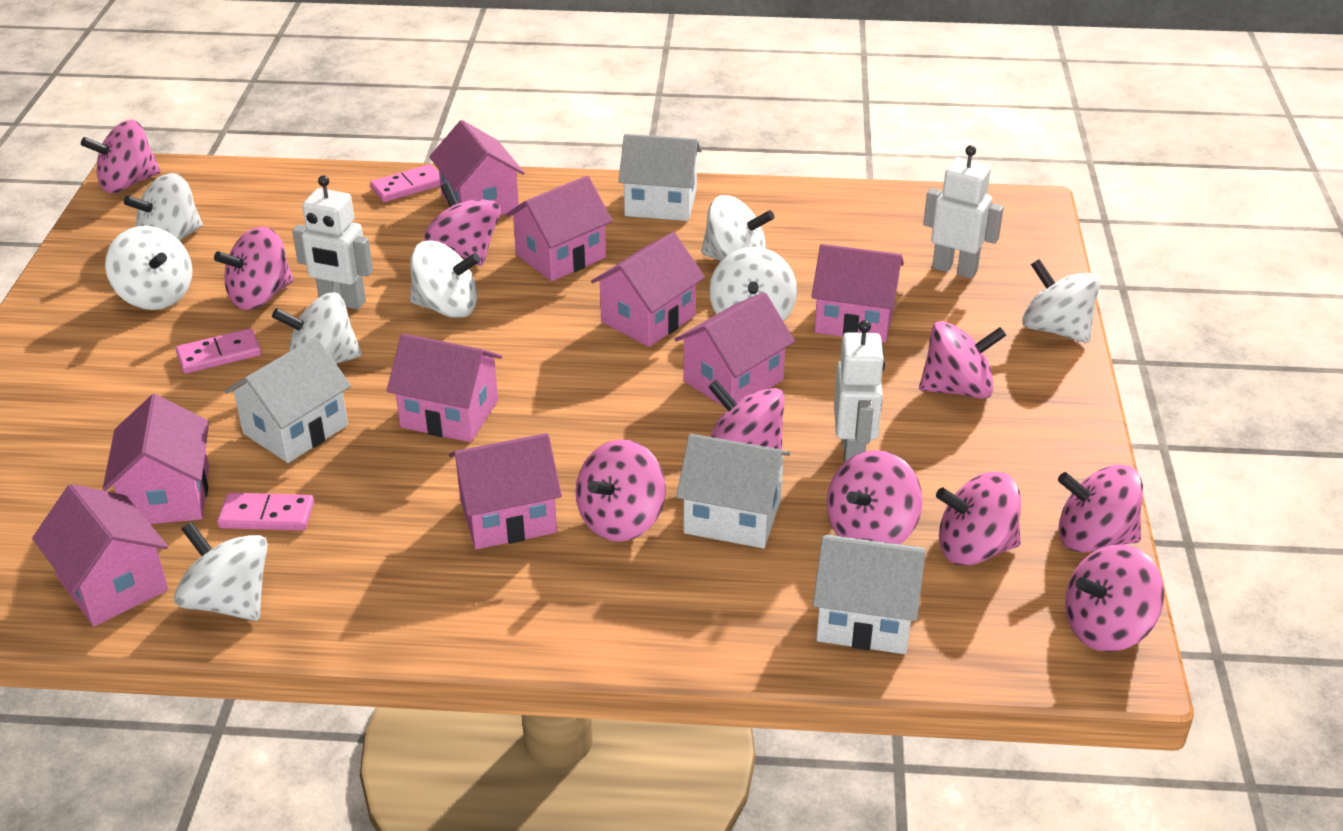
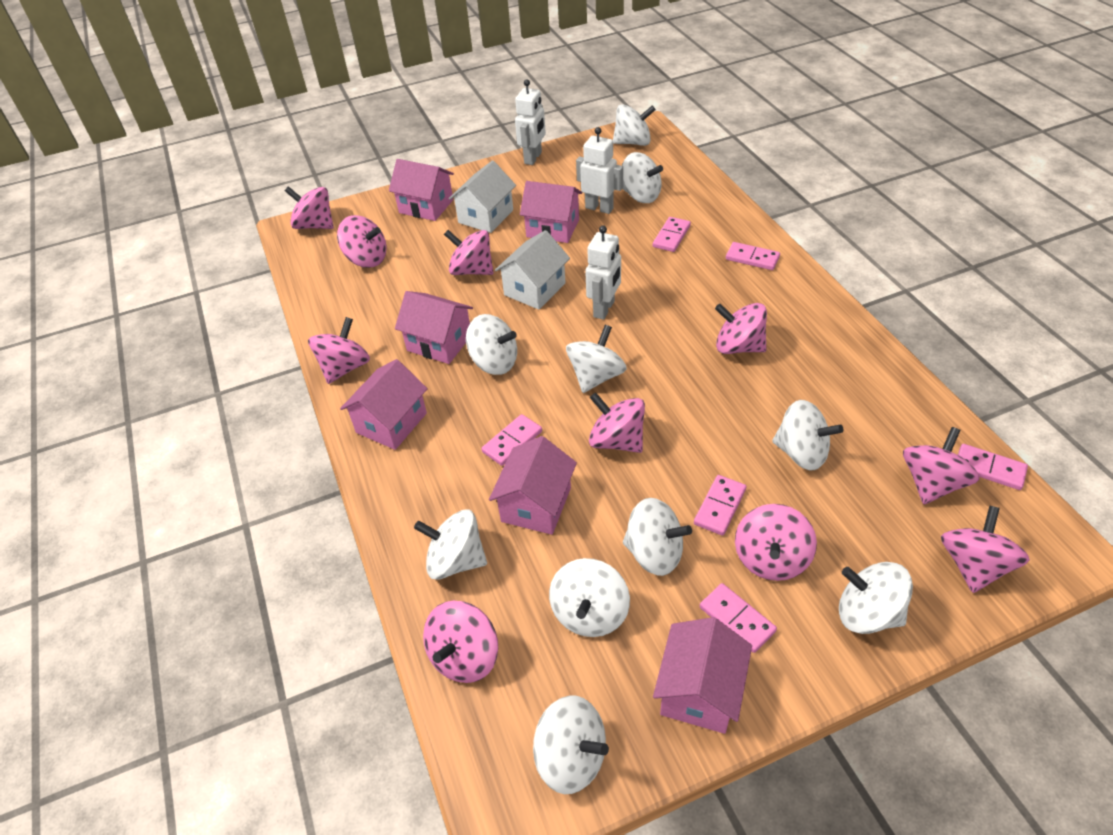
pink domino: [176,328,261,374] [217,493,314,531] [370,164,440,202] = 3 -> [481,414,542,466] [653,217,691,252] [694,475,747,536] [700,583,777,653] [726,242,780,270] [958,444,1028,490] = 6
pink house: [32,484,168,626] [103,394,209,524] [387,334,502,442] [429,120,525,215] [449,433,562,549] [505,176,613,281] [591,232,705,347] [675,292,795,407] [811,244,904,343] = 9 -> [340,359,428,450] [389,159,454,221] [395,291,473,364] [489,436,577,535] [520,181,582,243] [653,617,752,734] = 6
white house: [225,337,351,463] [618,134,702,221] [676,434,790,548] [813,535,926,654] = 4 -> [449,160,516,233] [495,230,570,310] = 2
white spinning top: [105,226,192,310] [124,173,203,241] [174,522,268,621] [272,292,362,364] [410,241,480,318] [701,195,775,261] [709,247,797,322] [1022,259,1100,343] = 8 -> [414,510,487,580] [466,314,517,375] [533,695,609,794] [549,558,630,637] [566,325,627,393] [613,104,656,146] [622,152,663,203] [623,498,692,576] [772,400,843,470] [839,562,913,634] = 10

